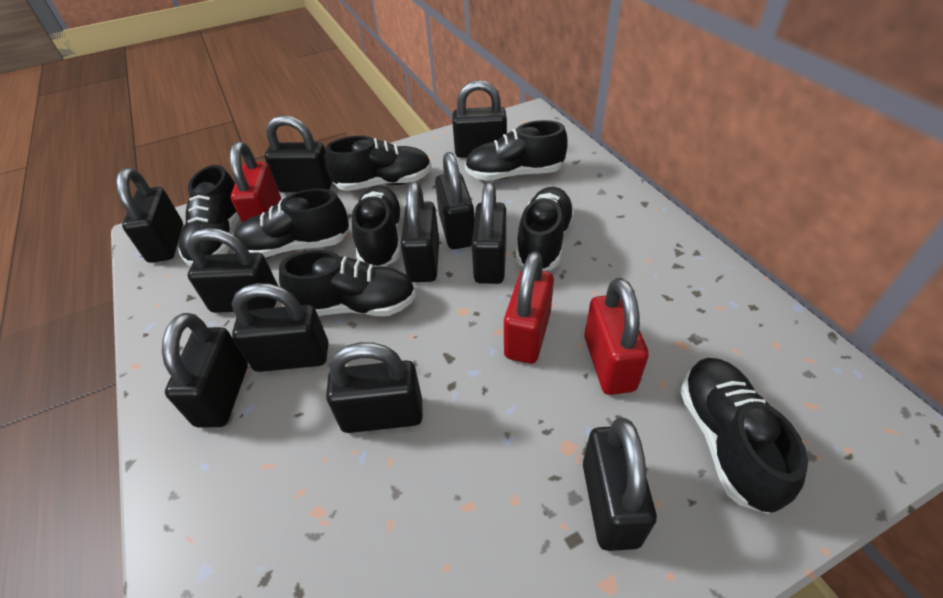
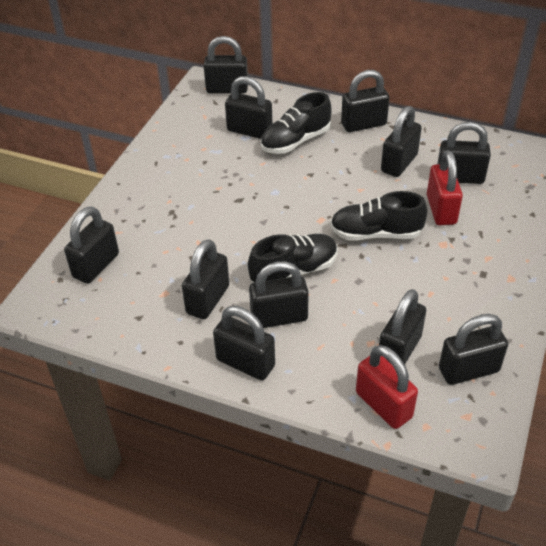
black shoe: [178,165,240,266] [234,188,349,258] [279,250,416,316] [324,136,432,191] [352,185,403,267] [465,120,568,181] [515,187,575,271] [680,358,808,514] = 8 -> [248,234,338,283] [260,92,331,154] [330,191,428,241] = 3
red padlock: [230,142,281,222] [504,251,554,364] [584,278,649,395] = 3 -> [356,345,418,429] [427,150,463,225] = 2

